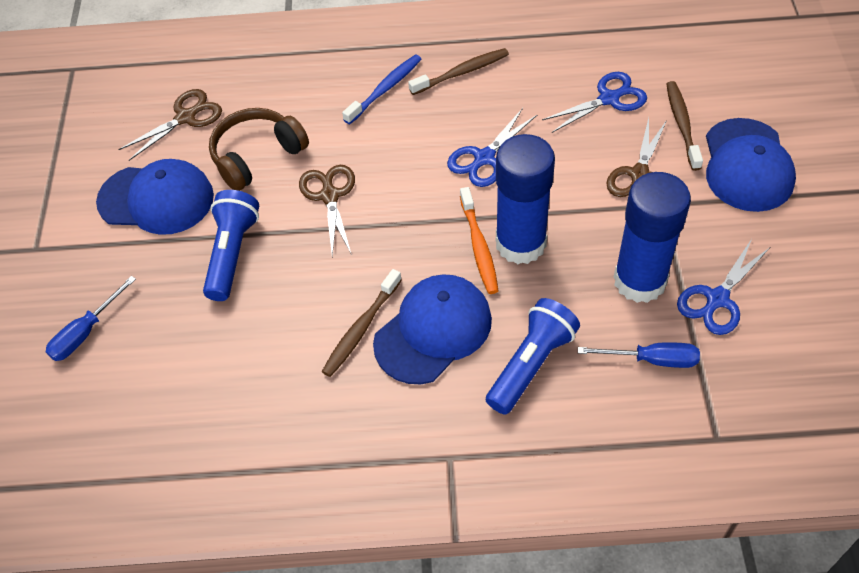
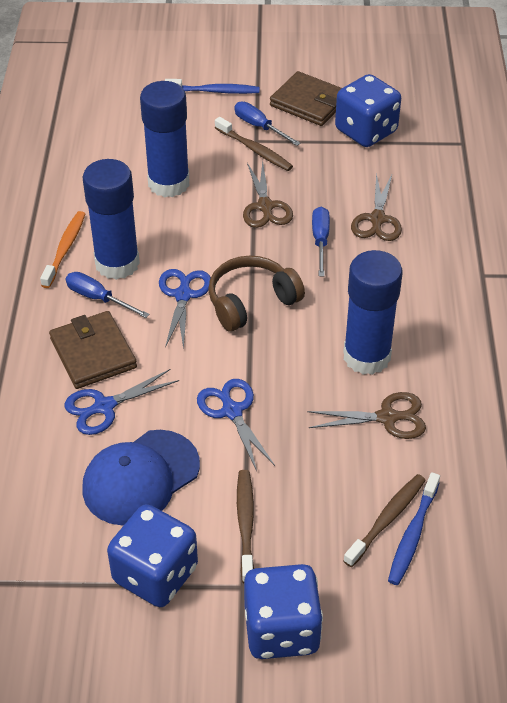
blue cap: [96,159,214,235] [373,274,492,384] [706,118,796,212] = 3 -> [82,430,200,526] = 1
blue dice: none = 0 -> [107,504,198,607] [244,564,323,659] [335,74,401,147] = 3
blue flashlight: [203,190,259,301] [486,298,580,415] = 2 -> none = 0
blue glue stick: [496,134,555,264] [614,172,691,303] = 2 -> [83,159,140,280] [140,81,189,197] [343,250,403,375] = 3
blue screwdriver: [46,276,136,361] [578,342,700,368] = 2 -> [66,272,150,318] [234,102,301,146] [312,207,330,276] = 3
blue toothbrush: [342,55,422,124] = 1 -> [165,79,260,94] [388,472,440,585] = 2
brown wallet: none = 0 -> [49,311,137,389] [270,71,342,126] = 2

